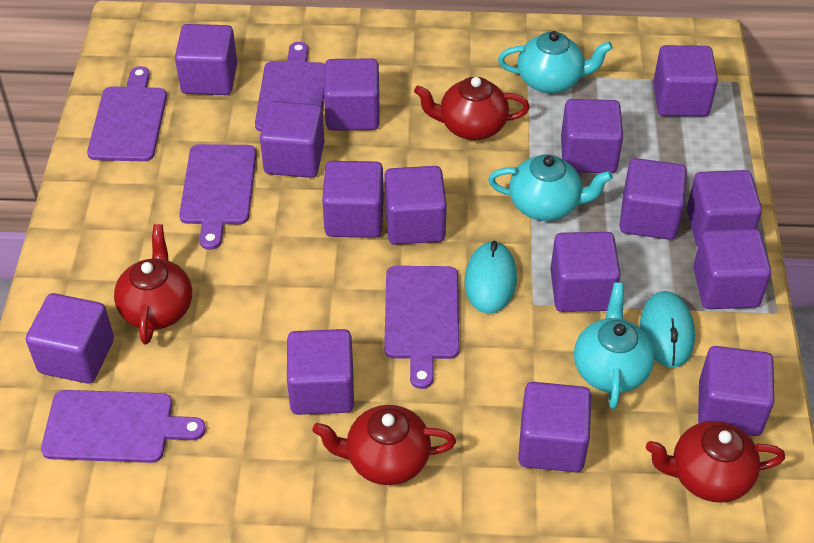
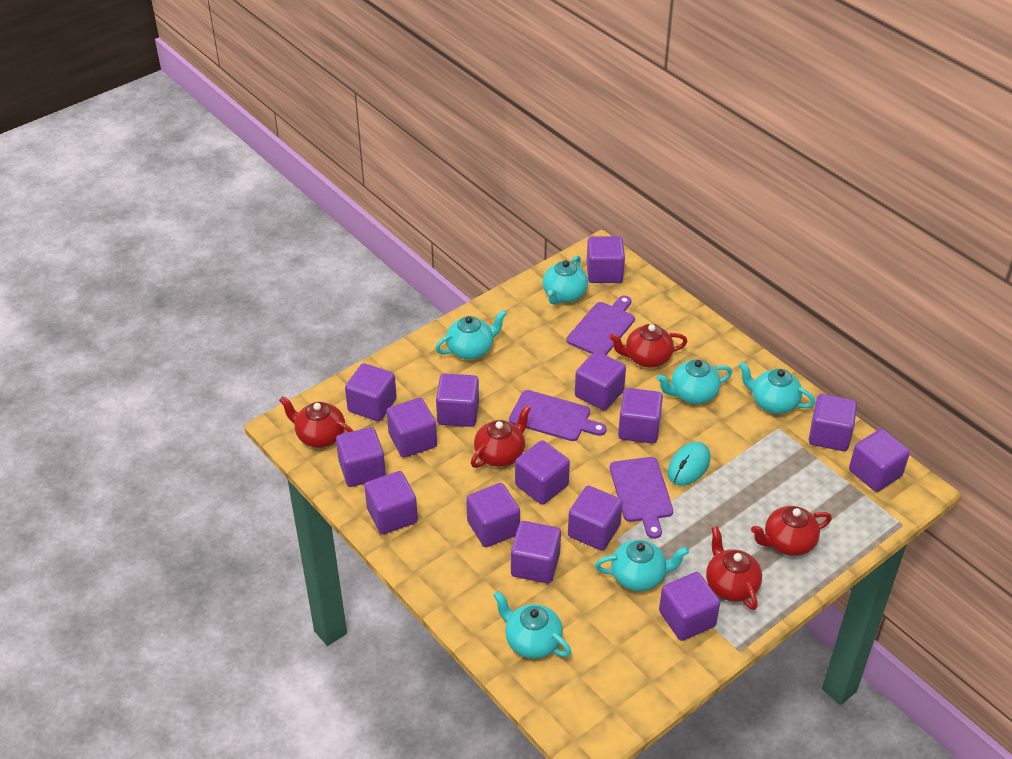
purple cutting board: [41,390,206,463] [87,66,167,162] [179,144,257,250] [255,42,325,132] [384,266,459,389] = 5 -> [509,390,607,441] [567,296,635,355] [610,457,673,539] = 3
red teapot: [114,224,192,344] [312,405,456,485] [414,77,530,140] [646,421,785,503] = 4 -> [279,396,353,448] [471,405,531,468] [609,324,687,367] [706,526,762,610] [751,506,832,556] = 5
turquoise mouse: [465,241,517,314] [640,291,695,368] = 2 -> [668,442,711,486] = 1
turquoise teapot: [488,154,613,221] [498,31,613,93] [574,282,655,409] = 3 -> [435,310,507,359] [493,591,571,659] [543,255,588,305] [595,540,689,591] [657,359,732,404] [738,362,816,414] = 6

